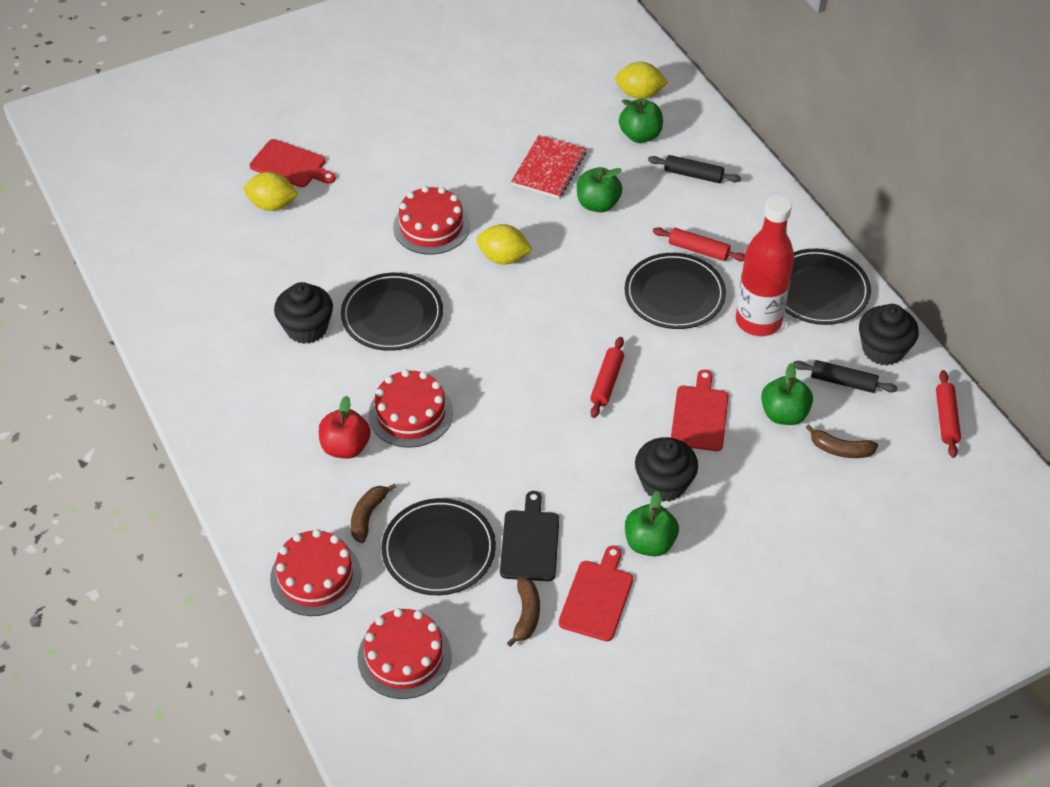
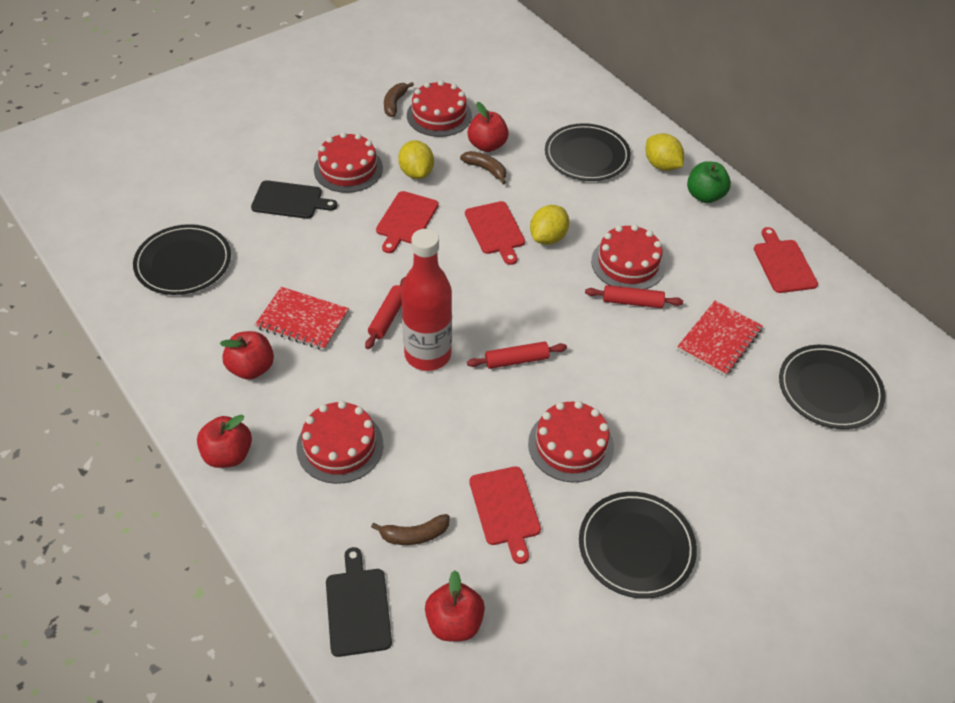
black cupcake: [274,282,333,344] [635,437,698,502] [859,304,919,366] = 3 -> none = 0
black cutting board: [500,491,559,581] = 1 -> [251,180,338,219] [326,547,392,657] = 2
black rolling pin: [648,155,741,183] [793,360,898,393] = 2 -> none = 0
green apple: [577,167,622,212] [619,99,663,143] [625,491,679,556] [761,363,813,425] = 4 -> [687,161,731,203] = 1
red apple: [319,396,371,459] = 1 -> [197,415,252,468] [220,331,274,380] [425,570,485,641] [467,102,509,152] = 4
red cake: [270,529,361,616] [357,608,452,699] [369,369,453,448] [393,186,470,254] = 4 -> [296,401,383,484] [314,132,383,193] [407,80,472,137] [528,401,614,482] [591,224,666,289] = 5
red cutting board: [250,139,336,187] [559,546,633,641] [671,370,729,451] = 3 -> [376,191,439,253] [465,201,525,265] [469,467,541,564] [754,227,818,293] = 4
red notebook: [511,135,586,199] = 1 -> [255,287,349,350] [677,301,763,376] = 2

